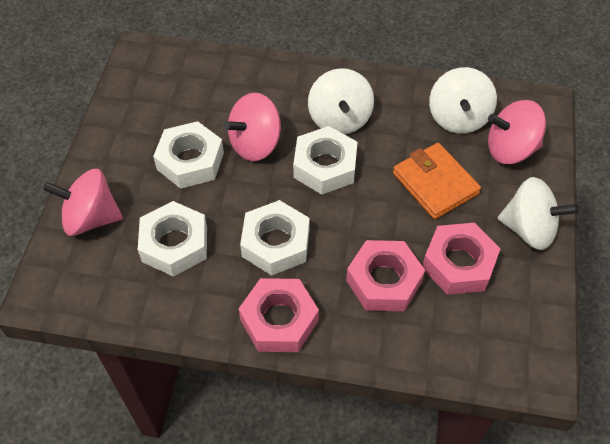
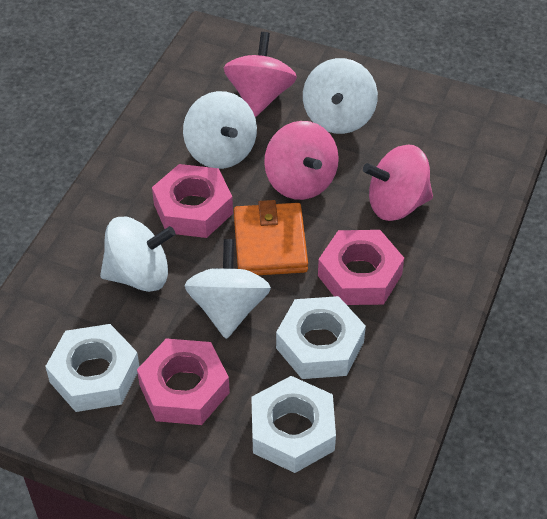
white nut: [138,201,207,277] [153,121,224,189] [240,200,310,276] [293,126,357,195] = 4 -> [45,324,140,412] [251,376,336,473] [276,296,366,379] = 3
white spinning top: [308,68,374,135] [429,67,497,134] [498,177,579,250] = 3 -> [100,217,175,292] [183,91,257,169] [184,239,271,339] [303,58,378,134] = 4

